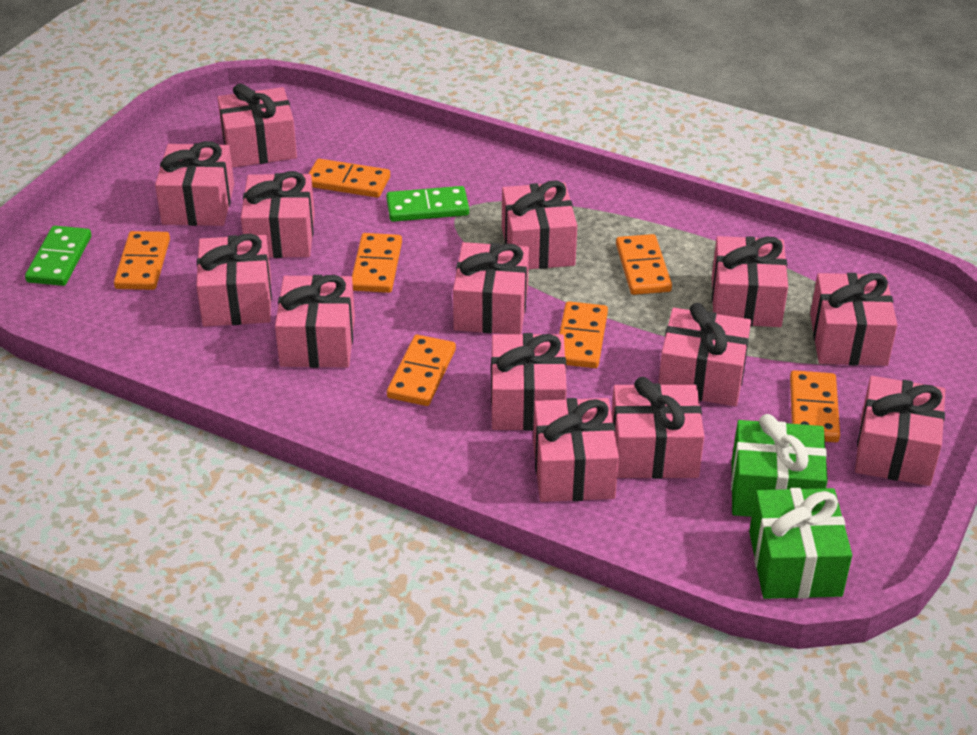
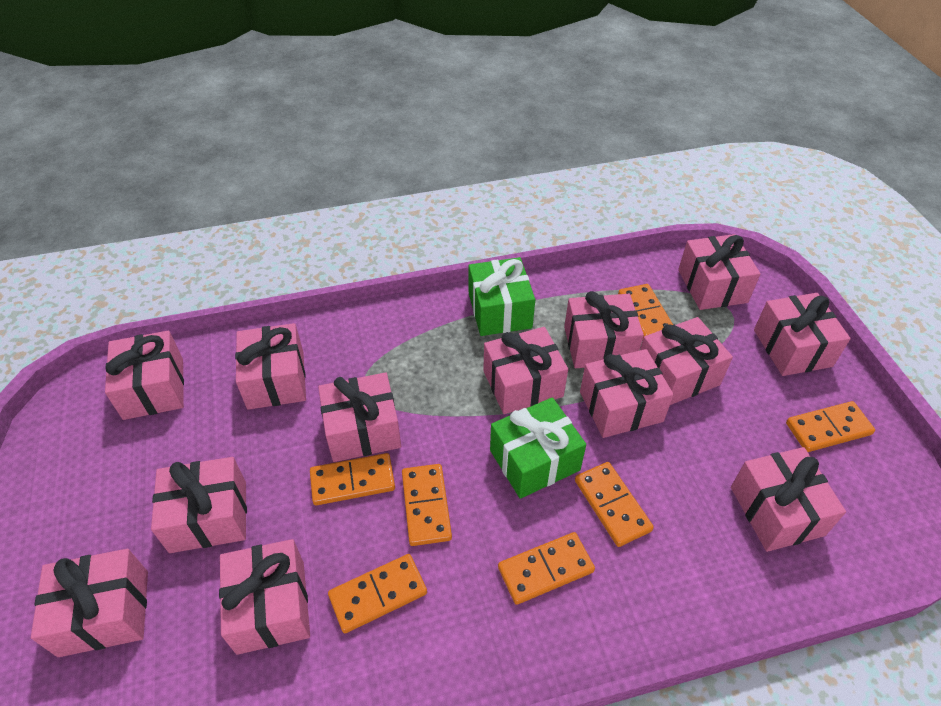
green domino: [25,226,91,286] [386,186,469,222] = 2 -> none = 0
pink gift: [155,141,234,226] [196,234,272,327] [217,83,297,168] [241,171,315,258] [275,275,355,368] [453,242,529,334] [491,333,567,431] [502,181,577,269] [533,398,619,502] [611,377,704,479] [659,303,751,406] [712,236,788,327] [810,273,897,366] [855,376,945,486] = 14 -> [31,549,148,657] [105,331,184,420] [151,457,247,553] [219,539,310,655] [235,323,306,410] [318,372,401,462] [483,327,568,414] [564,291,644,368] [580,349,674,438] [640,317,733,405] [678,234,761,310] [731,447,846,552] [754,293,851,376] = 13

